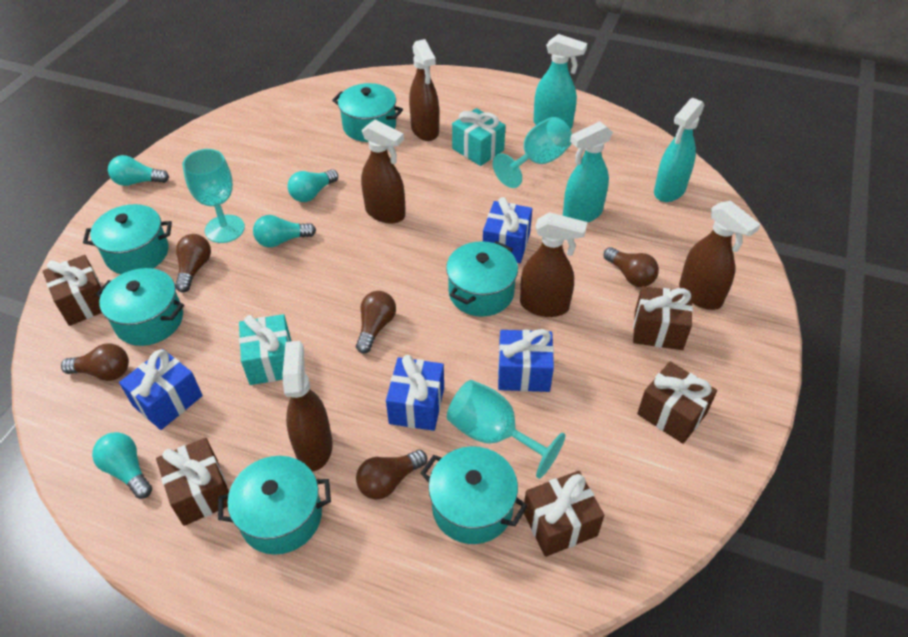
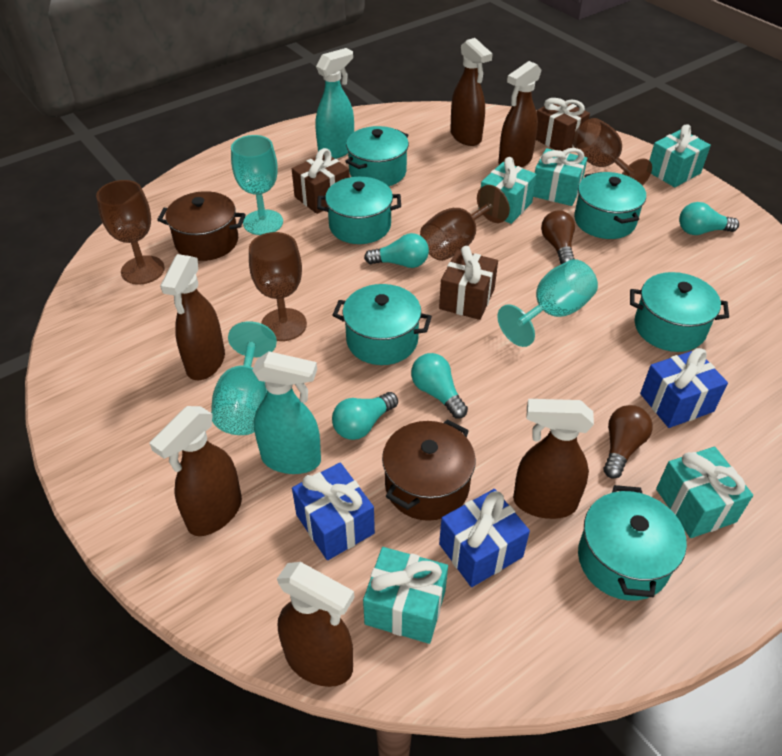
blue gift: [119,349,203,430] [386,355,444,431] [483,197,532,263] [498,329,554,392] = 4 -> [292,463,375,560] [439,489,530,587] [640,348,728,428] = 3
brown gift: [43,255,102,326] [156,438,229,526] [524,471,604,557] [633,286,693,350] [637,362,717,444] = 5 -> [292,148,349,214] [439,246,498,320] [536,98,590,152] = 3
brown goblet: none = 0 -> [96,180,165,285] [249,232,307,341] [420,185,510,261] [573,118,652,186] = 4
brown light bulb: [61,343,129,381] [175,234,211,293] [356,291,396,354] [356,450,427,500] [603,247,659,287] = 5 -> [541,210,575,264] [604,405,653,479] = 2
brown pot: none = 0 -> [157,191,246,261] [382,419,476,521] = 2
brown spray bottle: [282,341,333,471] [361,120,405,224] [409,39,439,141] [520,212,587,317] [679,200,760,310] = 5 -> [149,406,242,536] [160,254,225,380] [277,562,354,687] [450,38,493,146] [498,61,542,167] [513,399,594,519] = 6
turquoise gift: [239,314,291,385] [452,108,506,166] = 2 -> [363,547,448,644] [478,157,537,224] [533,148,587,206] [649,124,711,187] [656,447,753,538] = 5
turquoise spray bottle: [533,34,587,130] [563,121,613,223] [654,98,705,202] = 3 -> [252,351,321,474] [315,48,354,159] = 2

